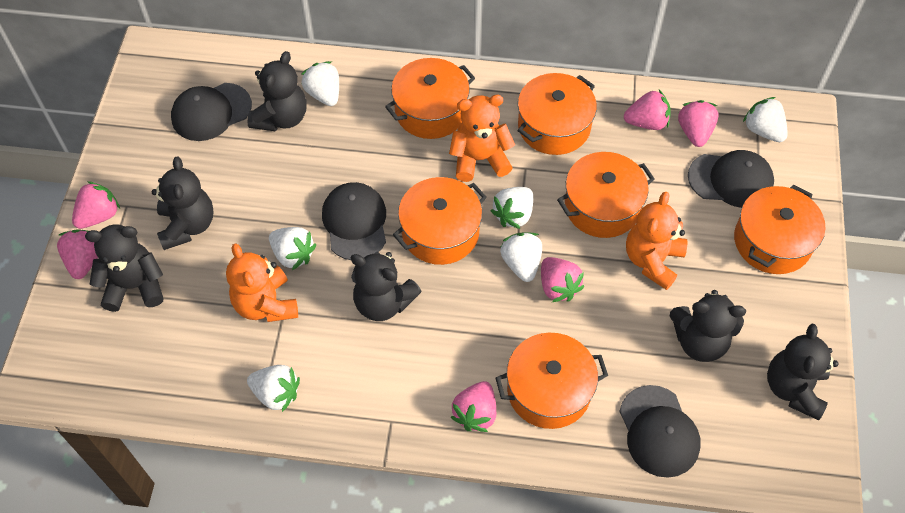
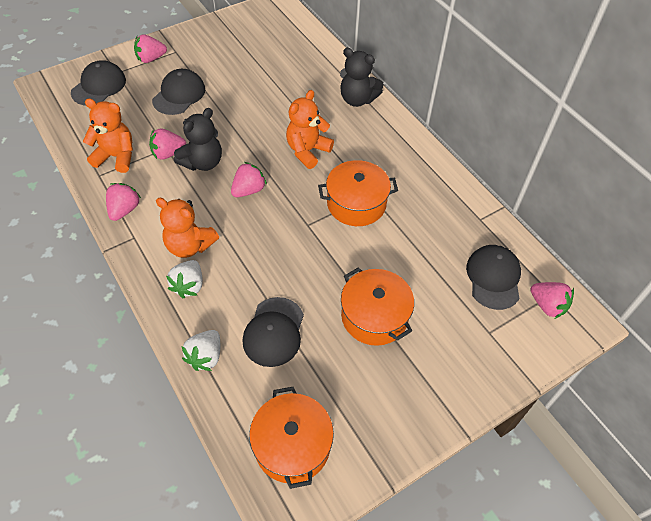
black teddy bear: [85,225,164,312] [152,157,214,250] [247,51,307,131] [351,252,422,321] [670,290,746,362] [767,324,839,420] = 6 -> [174,108,222,171] [340,48,384,107] = 2
orange pot: [385,58,475,139] [393,177,487,265] [496,333,608,429] [517,73,597,155] [557,152,655,238] [734,185,826,274] = 6 -> [249,387,334,489] [318,160,398,226] [341,267,414,346] = 3
pink strawberry: [57,229,98,279] [72,181,120,229] [451,381,496,432] [541,257,585,302] [624,90,671,130] [678,100,719,147] = 6 -> [106,183,141,221] [134,34,167,63] [149,129,186,160] [231,162,267,197] [530,282,574,319] = 5
white strawberry: [247,365,300,412] [269,227,316,270] [301,61,339,106] [491,187,533,229] [500,233,542,282] [743,97,788,142] = 6 -> [166,260,203,299] [182,330,220,371] = 2

